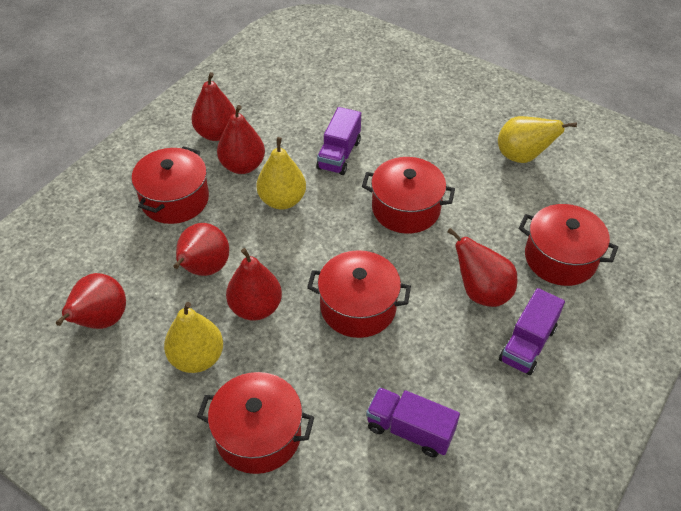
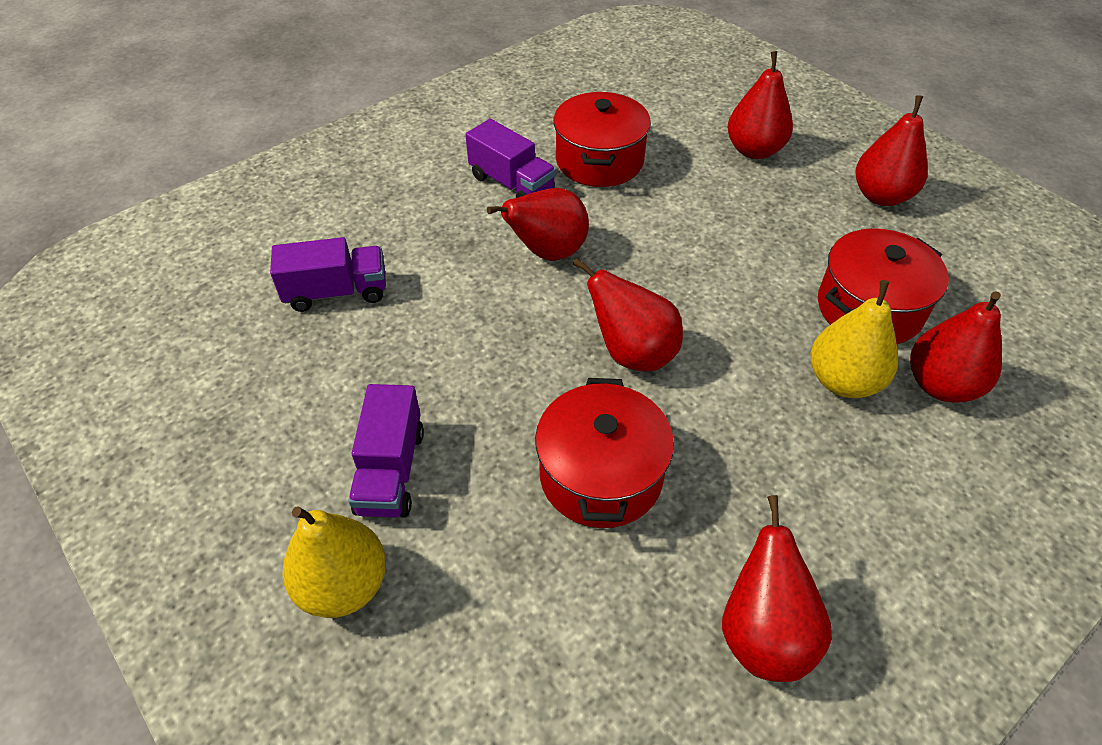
red pot: [132,146,209,224] [197,372,314,474] [307,250,411,338] [362,157,455,234] [519,204,618,286] = 5 -> [535,378,674,528] [553,92,651,187] [818,228,949,344] = 3
yellow pear: [164,302,223,373] [256,137,306,210] [498,116,577,163] = 3 -> [283,506,386,618] [811,280,898,398] = 2

